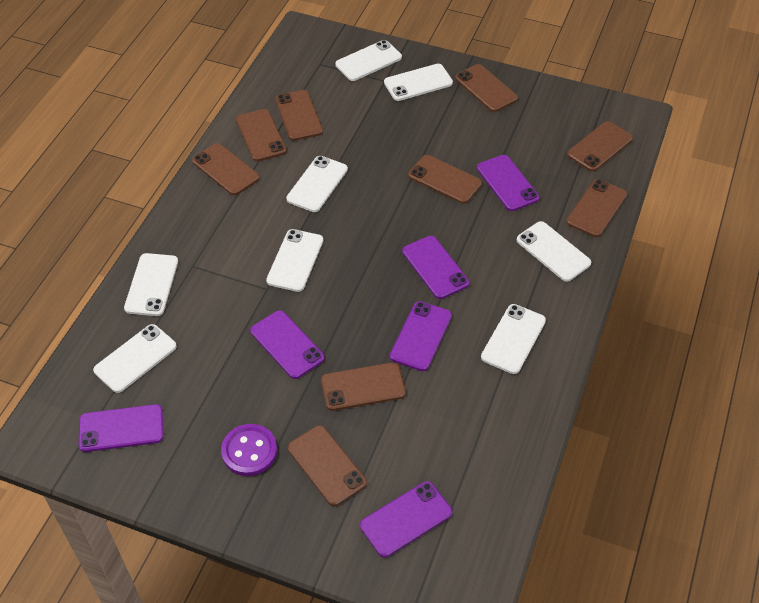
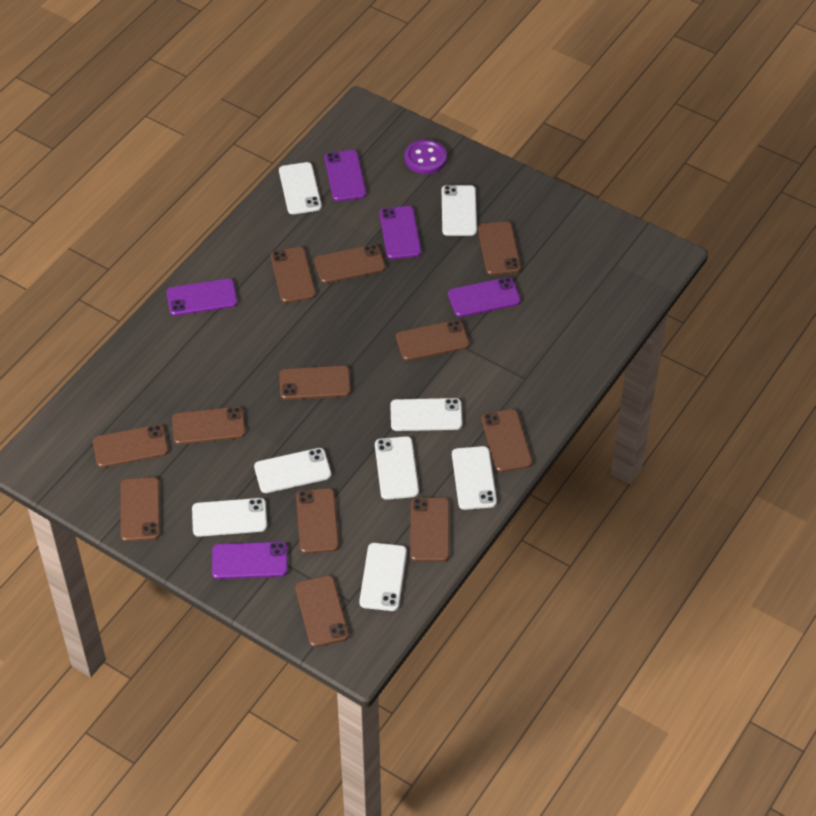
brown phone: [192,143,260,195] [236,109,287,161] [275,90,323,141] [288,425,367,506] [321,362,406,411] [408,155,482,204] [455,64,518,112] [566,179,627,237] [567,121,633,172] = 9 -> [93,424,169,468] [121,477,160,542] [172,406,246,445] [271,247,316,303] [279,366,351,400] [295,575,349,647] [296,488,339,554] [314,244,386,283] [396,320,470,361] [410,497,449,562] [478,221,521,275] [481,409,532,472] = 12
purple phone: [79,404,164,452] [250,310,325,379] [360,481,452,558] [390,301,452,371] [402,236,469,299] [477,155,539,211] = 6 -> [167,279,238,316] [212,542,288,579] [325,150,366,201] [380,206,421,259] [448,277,521,317] = 5

